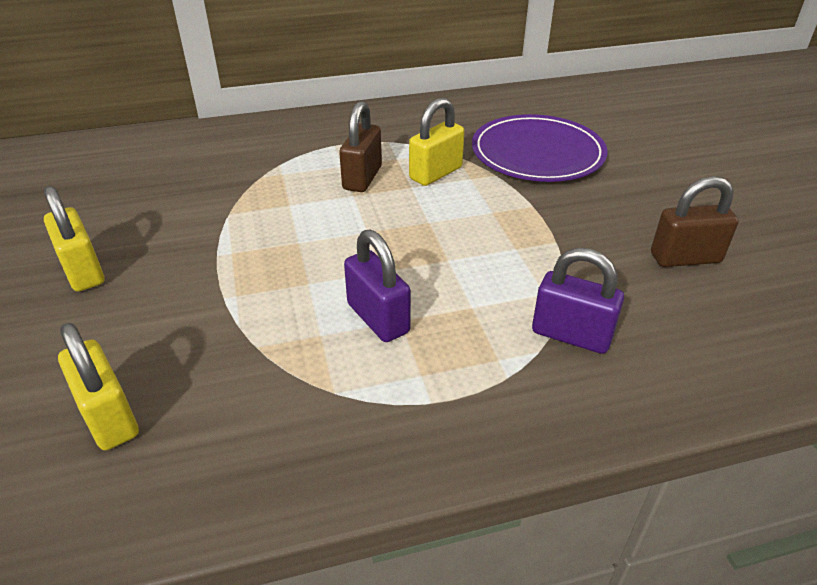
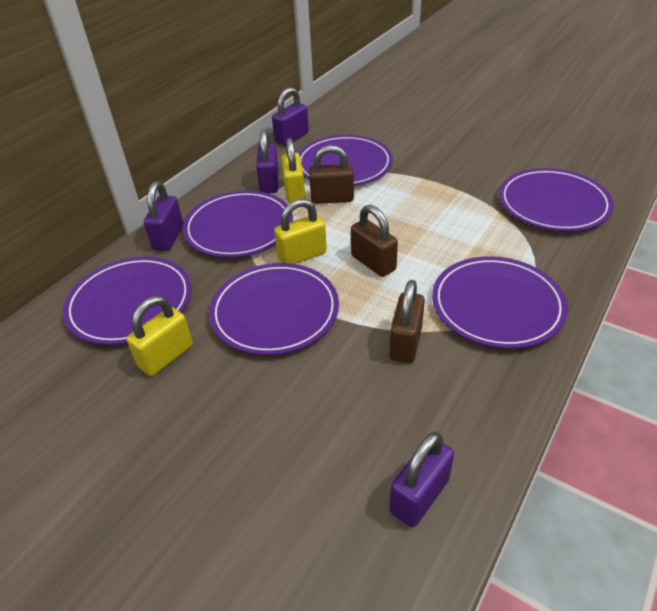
brown padlock: [339,101,382,192] [651,176,739,267] = 2 -> [309,145,354,204] [351,205,398,277] [389,280,425,363] = 3
purple padlock: [344,230,411,342] [532,248,624,354] = 2 -> [144,181,183,251] [256,129,279,193] [272,87,309,146] [389,432,454,527] = 4
purple plate: [472,114,608,182] = 1 -> [63,257,192,345] [183,190,293,258] [209,263,339,355] [298,135,393,186] [432,256,568,349] [499,168,614,232] = 6

